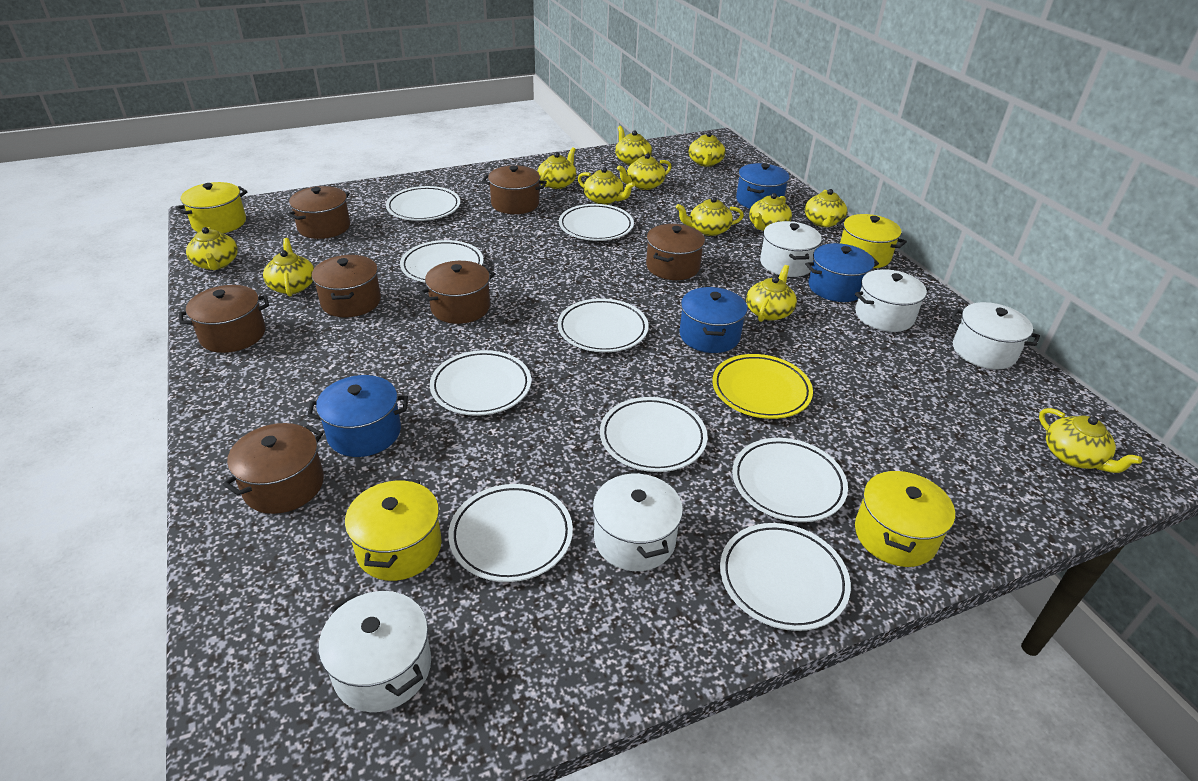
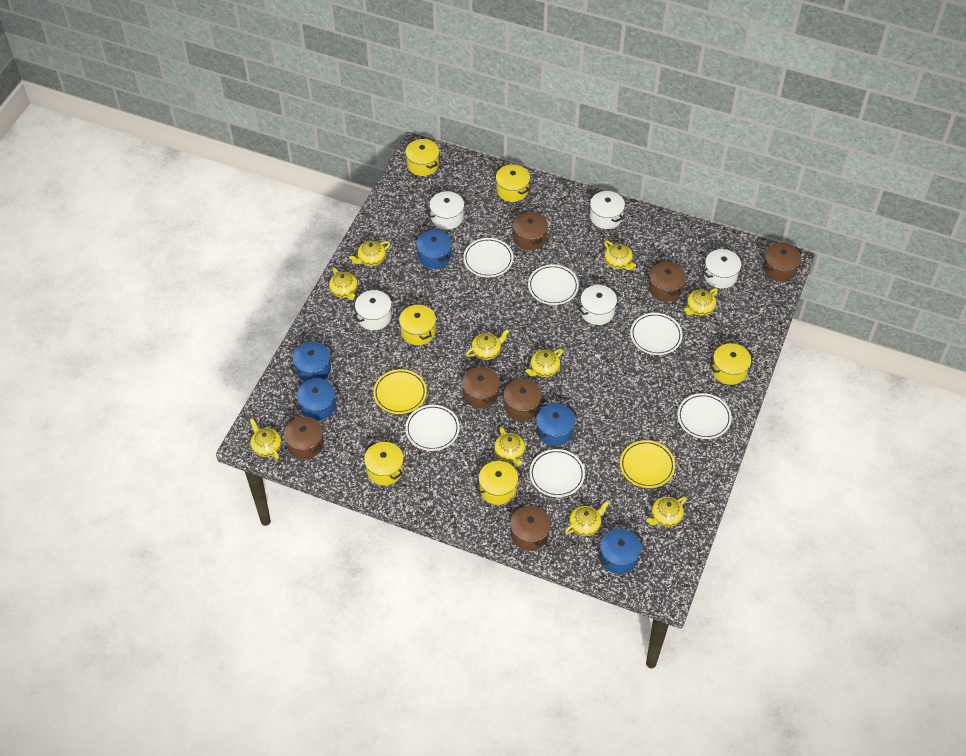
blue pot: [307,375,408,457] [680,287,747,353] [736,163,789,209] [805,243,879,302] = 4 -> [290,342,333,382] [293,378,340,421] [416,230,452,269] [534,404,577,446] [597,529,643,574] = 5
white plate: [386,186,460,221] [400,240,484,283] [430,350,531,416] [448,484,573,582] [558,298,649,352] [559,204,634,241] [600,397,708,472] [720,523,851,631] [732,438,848,522] = 9 -> [405,405,460,451] [463,238,513,277] [528,264,579,305] [529,449,585,497] [630,313,682,355] [677,393,732,439] = 6
yellow plate: [712,354,813,419] = 1 -> [373,369,427,414] [620,440,675,488] = 2
yellow pot: [175,182,247,233] [345,478,442,581] [837,214,907,268] [855,470,955,567] = 4 -> [364,442,404,485] [399,304,436,345] [405,139,439,176] [474,461,522,505] [496,164,530,202] [709,343,754,385] = 6
yellow teapot: [186,227,238,270] [263,238,314,297] [538,147,576,189] [578,167,635,205] [615,126,652,165] [617,153,671,190] [676,197,744,236] [689,132,725,167] [746,265,797,322] [749,193,792,231] [805,189,847,227] [1039,408,1142,473] = 12 -> [250,418,282,459] [329,268,358,300] [349,241,390,266] [466,329,509,360] [494,427,525,466] [525,349,563,377] [565,501,609,536] [604,240,636,270] [647,497,687,527] [684,288,718,316] = 10

